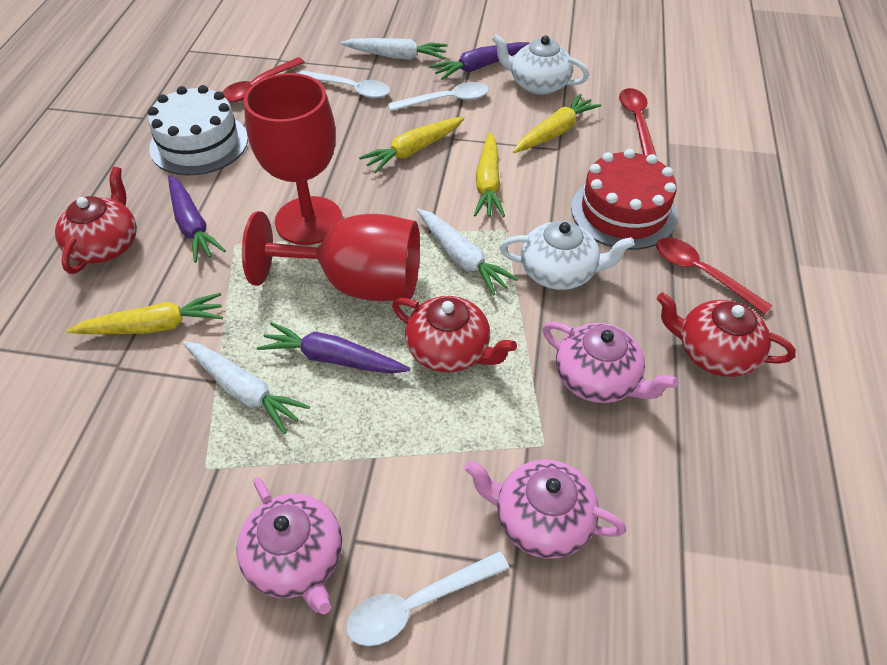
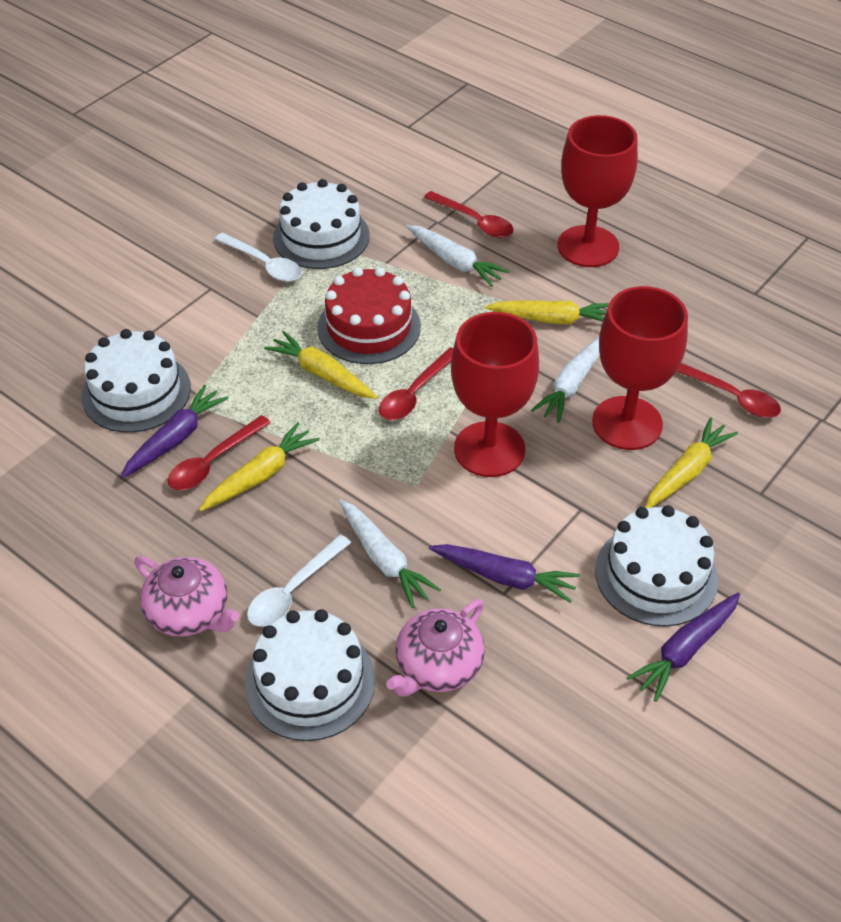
pink teapot: [236,477,342,614] [464,460,626,559] [543,322,678,403] = 3 -> [134,556,239,636] [386,599,485,697] = 2
red goblet: [242,211,420,301] [244,73,343,245] = 2 -> [451,312,539,477] [558,115,638,267] [592,286,688,450] = 3
red spoon: [222,57,305,102] [619,88,656,156] [656,238,773,314] = 3 -> [168,415,271,490] [379,347,453,420] [424,191,514,238] [676,363,781,418] = 4
red teapot: [55,167,137,274] [392,296,517,372] [657,292,796,377] = 3 -> none = 0
white cake: [148,85,248,175] = 1 -> [81,329,191,433] [245,609,375,741] [273,179,370,269] [595,505,718,627] = 4
white spoon: [299,70,390,98] [347,551,509,646] [388,82,489,111] = 3 -> [215,232,302,282] [247,534,351,627] = 2
white teapot: [492,34,589,95] [500,221,635,290] = 2 -> none = 0

